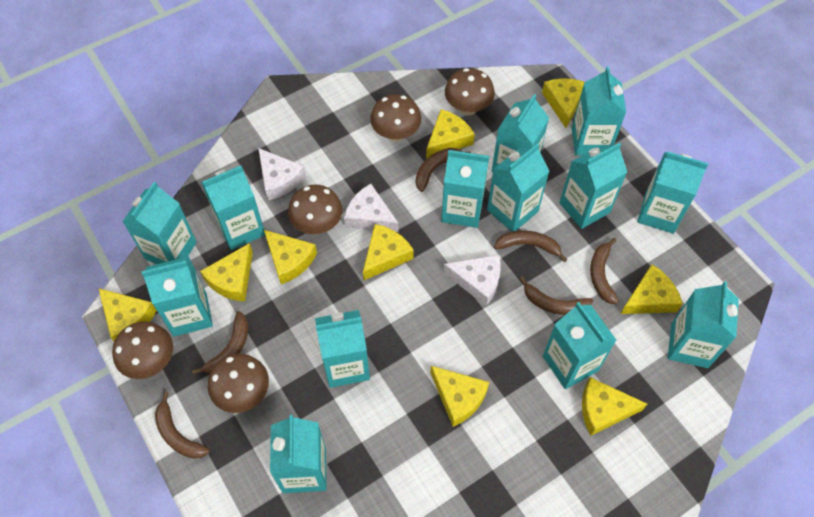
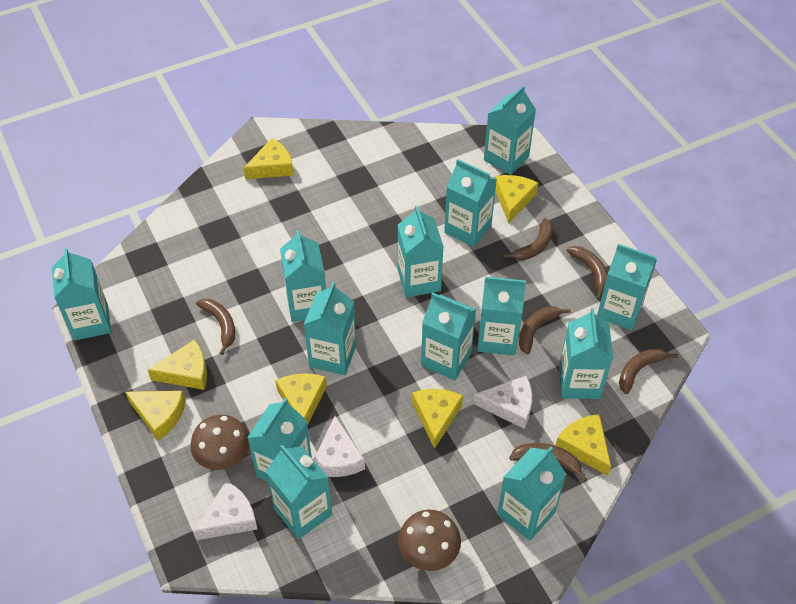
brown mushroom: [112,322,173,379] [208,354,269,413] [288,185,343,234] [370,94,421,142] [445,68,495,116] = 5 -> [191,415,249,470] [398,510,461,571] = 2
yellow cheese: [98,288,157,341] [200,243,253,302] [264,230,317,284] [363,224,414,280] [426,109,475,159] [430,366,489,427] [542,78,584,128] [582,377,647,436] [621,264,683,314] = 9 -> [125,391,186,441] [148,339,207,390] [244,138,294,179] [275,373,327,425] [412,389,463,449] [495,175,538,223] [556,414,611,476] = 7

